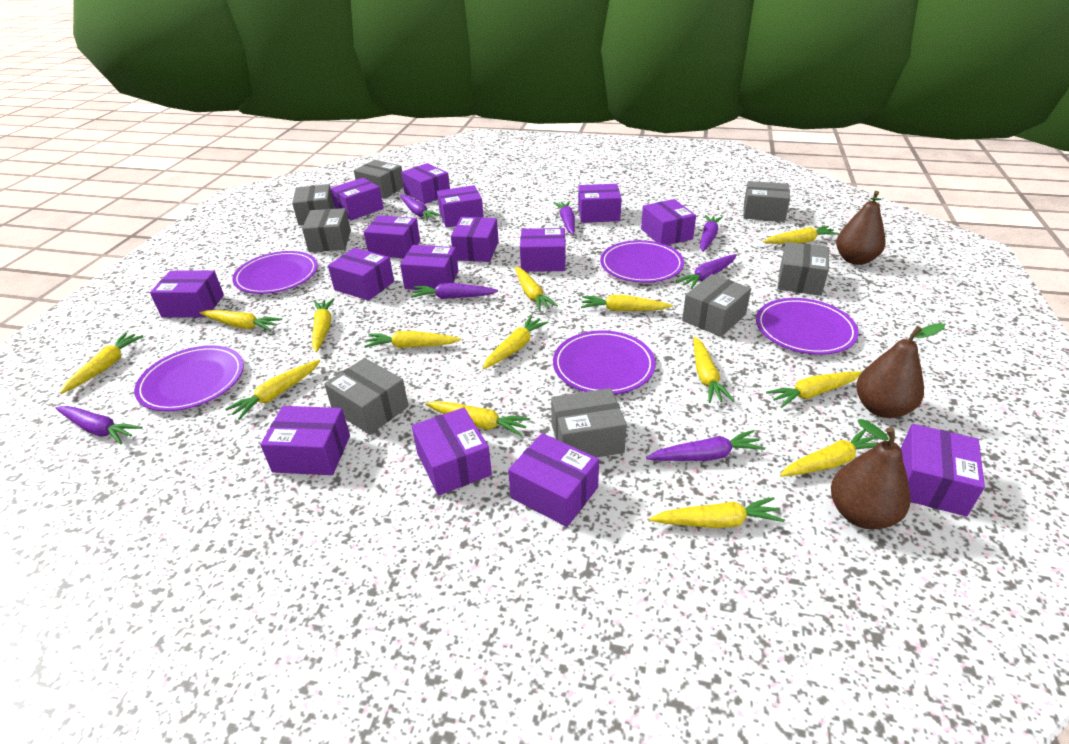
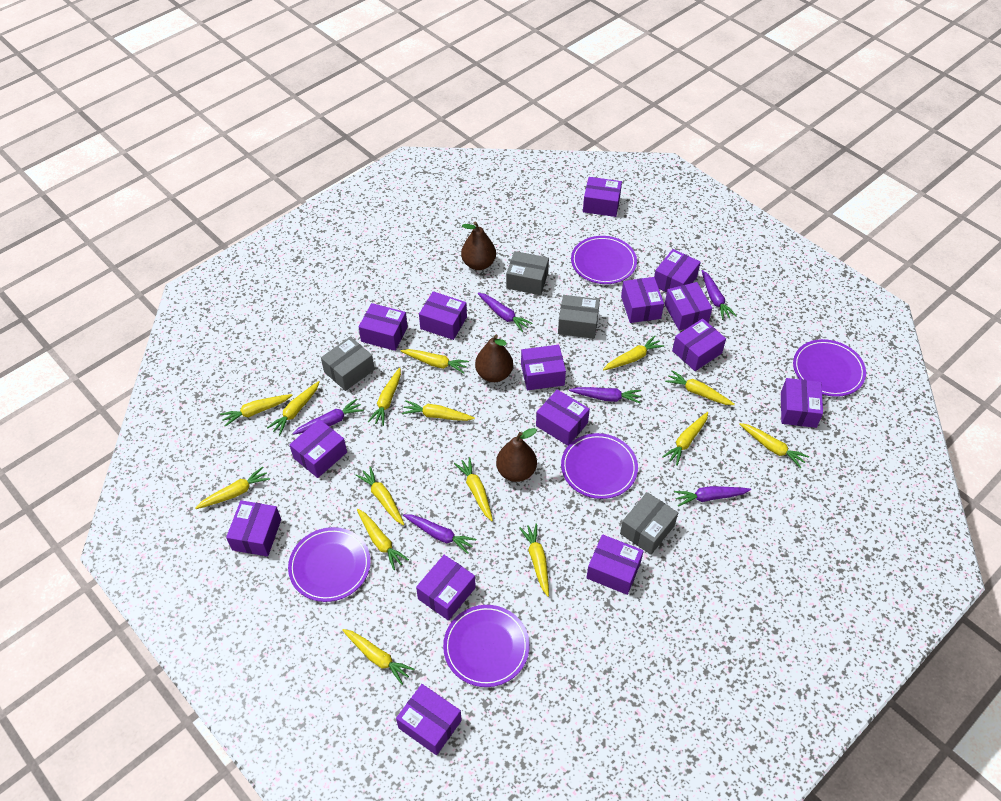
grey box: [292,184,335,226] [302,208,351,252] [324,358,409,435] [354,160,404,198] [551,388,627,457] [682,274,751,337] [743,181,790,222] [777,242,829,296] = 8 -> [321,337,375,391] [506,251,549,295] [558,295,600,339] [620,492,678,555] = 4
purple carrot: [55,406,142,444] [400,195,441,221] [411,283,498,299] [554,201,575,235] [646,430,765,461] [676,254,737,289] [700,215,723,252] = 7 -> [293,399,364,435] [403,514,476,554] [478,293,533,332] [569,387,641,403] [674,486,751,507] [701,270,736,320] = 6
yellow carrot: [60,333,143,394] [200,310,282,331] [225,359,321,420] [312,298,335,352] [364,331,461,348] [425,401,530,436] [483,316,549,369] [515,267,558,311] [581,295,673,311] [649,497,785,528] [693,337,734,403] [763,226,839,244] [766,371,862,408] [780,429,877,477] = 14 -> [195,467,270,509] [220,394,292,427] [267,381,319,435] [342,629,414,685] [356,466,405,525] [357,509,409,570] [368,368,401,426] [401,349,469,373] [402,400,475,421] [454,457,493,521] [519,524,549,597] [603,336,664,371] [662,412,708,466] [665,370,735,405] [739,423,809,468] = 15

